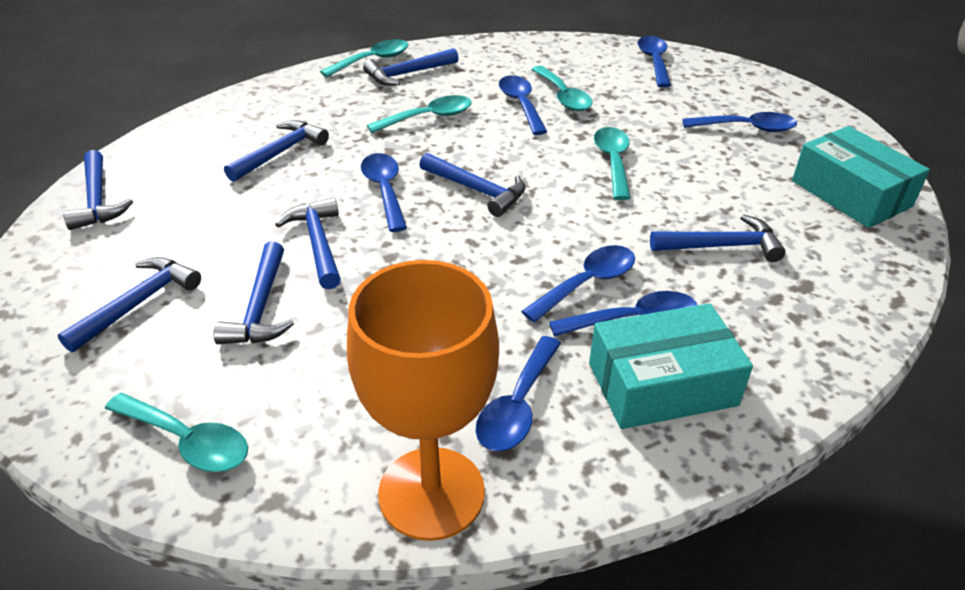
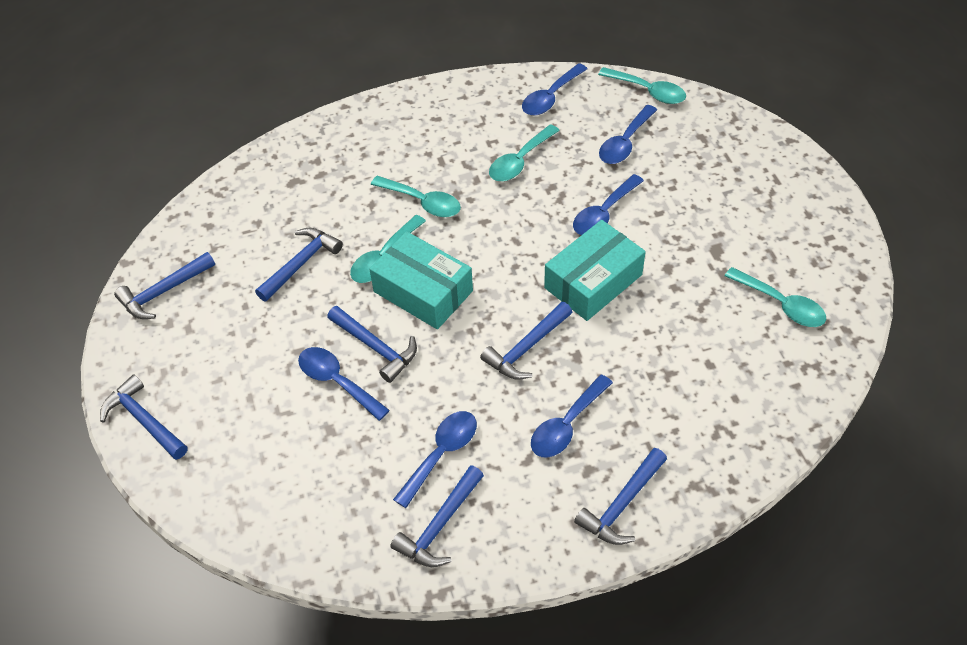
blue hammer: [58,257,201,352] [63,150,133,230] [213,242,294,344] [224,120,329,182] [275,197,341,289] [363,48,459,86] [419,153,525,217] [650,214,786,262] = 8 -> [100,374,187,460] [114,252,215,319] [255,228,343,302] [327,306,417,383] [390,465,484,567] [480,302,572,380] [574,448,667,545] = 7
blue spoon: [361,153,407,232] [476,336,561,452] [499,75,547,135] [521,245,635,322] [549,291,697,336] [638,36,671,88] [682,112,797,132] = 7 -> [298,347,390,421] [393,411,477,508] [522,63,588,115] [531,374,613,458] [573,174,644,235] [599,105,657,164] = 6
orange goblet: [347,260,499,541] = 1 -> none = 0

